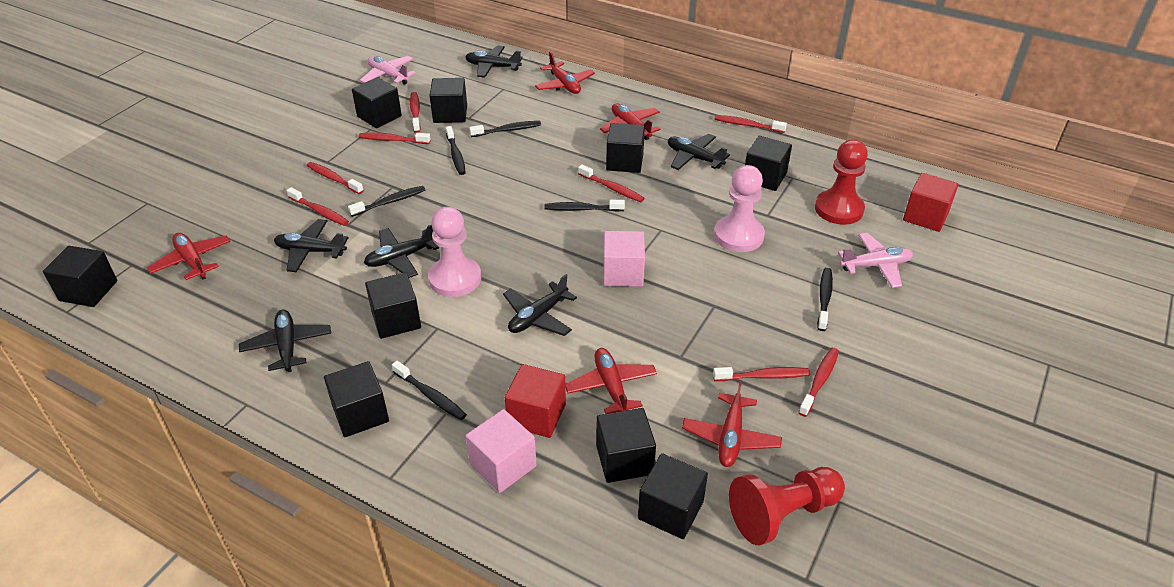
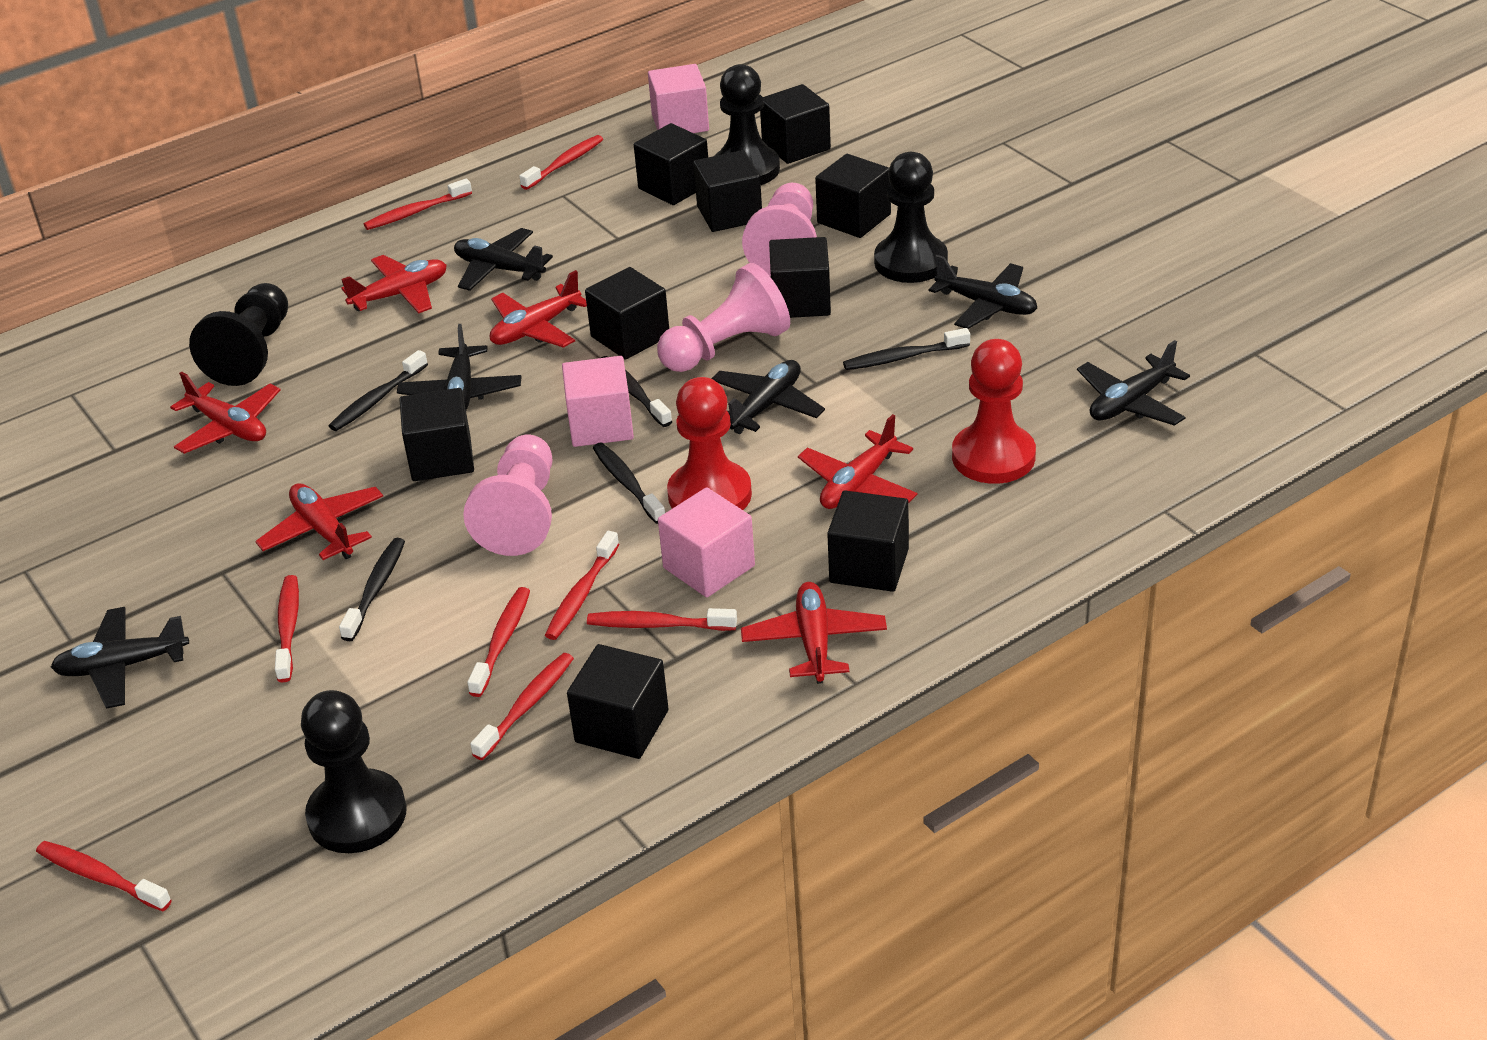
black pawn: none = 0 -> [189,283,288,386] [301,690,407,853] [714,64,780,185] [874,152,948,283] = 4
black toothbrush: [348,186,425,217] [392,361,467,420] [446,126,466,175] [469,121,541,137] [544,200,625,212] [817,268,833,331] = 6 -> [329,350,428,431] [339,538,405,641] [593,443,665,524] [601,356,673,427] [843,328,970,370] = 5
pink cube: [466,409,537,493] [603,231,645,287] = 2 -> [562,356,634,447] [648,64,709,133] [658,487,755,597] = 3
pink pawn: [428,207,481,297] [714,165,765,252] = 2 -> [463,435,553,556] [657,263,790,372] [742,183,817,276] = 3
pink plane: [360,56,416,85] [838,233,913,288] = 2 -> none = 0
red cube: [505,364,566,438] [903,173,959,232] = 2 -> none = 0
red plane: [147,233,231,280] [535,51,595,94] [565,348,657,414] [600,103,660,140] [682,380,782,467] = 5 -> [170,371,281,454] [255,483,383,560] [341,255,447,313] [490,270,587,348] [741,582,887,684] [798,414,918,509] = 6

